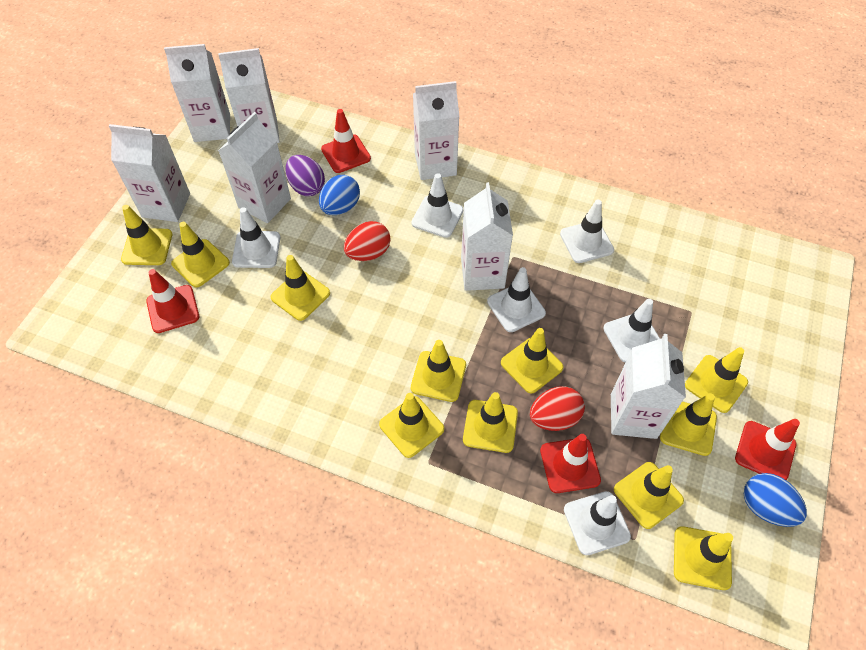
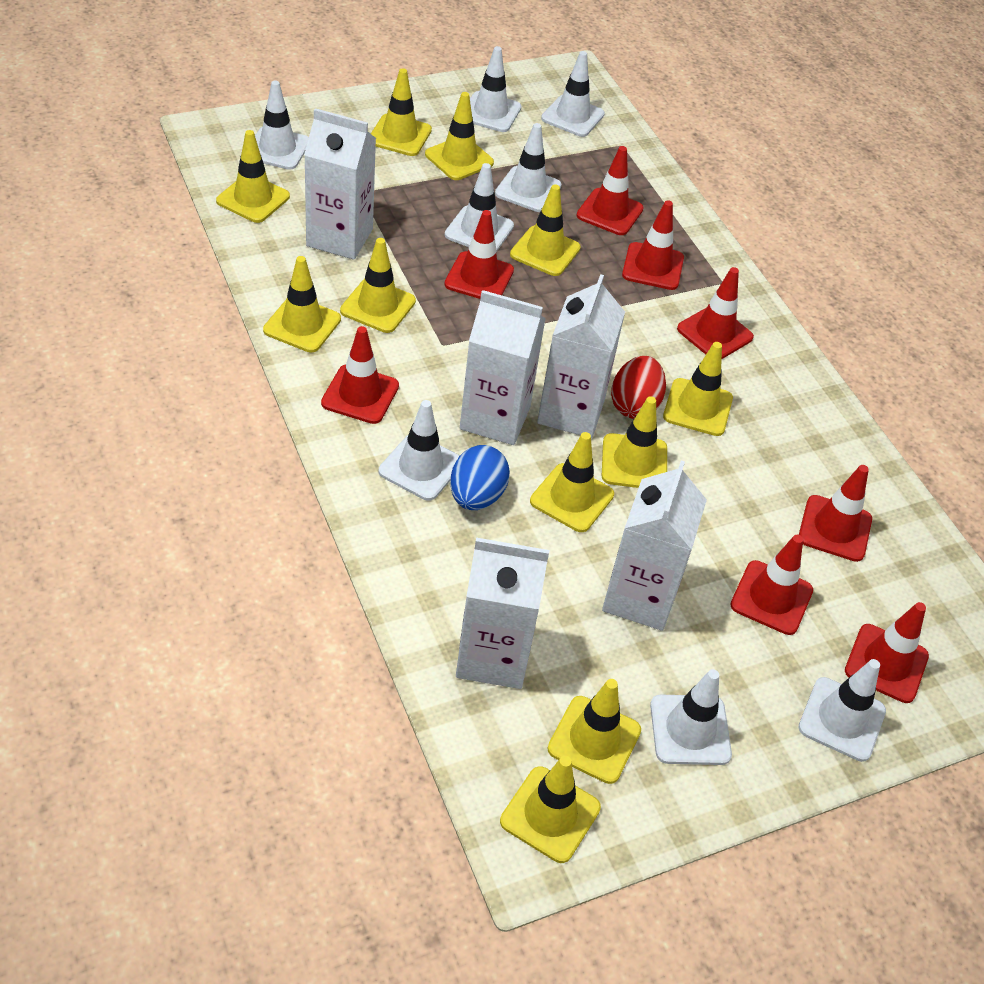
blue egg: [319,175,360,215] [744,473,807,527] = 2 -> [450,445,510,510] = 1
purple egg: [285,155,325,196] = 1 -> none = 0
red egg: [344,221,391,261] [530,386,585,431] = 2 -> [611,356,666,419] = 1
red traffic cone: [146,269,199,333] [321,109,371,173] [540,434,601,493] [735,419,800,480] = 4 -> [321,326,399,424] [444,210,514,299] [577,146,644,235] [622,200,684,290] [677,267,754,359] [730,535,813,635] [799,465,872,562] [845,602,929,703] = 8
white carton: [109,124,190,222] [164,44,230,142] [218,48,280,143] [218,112,291,223] [413,81,459,180] [461,182,513,291] [611,334,686,439] = 7 -> [304,108,376,260] [456,538,549,689] [460,290,546,445] [537,274,625,438] [602,460,707,631] = 5
white traffic cone: [232,207,280,268] [411,173,463,238] [487,267,546,332] [560,200,614,263] [564,491,631,555] [603,299,660,362] = 6 -> [255,80,309,170] [379,400,460,501] [445,163,514,252] [470,46,521,132] [495,123,561,212] [541,51,605,137] [650,669,732,765] [798,659,886,762] = 8

